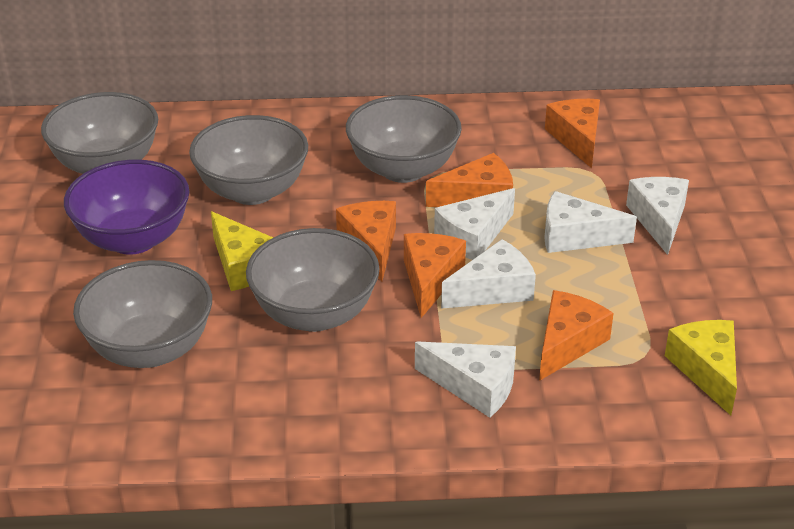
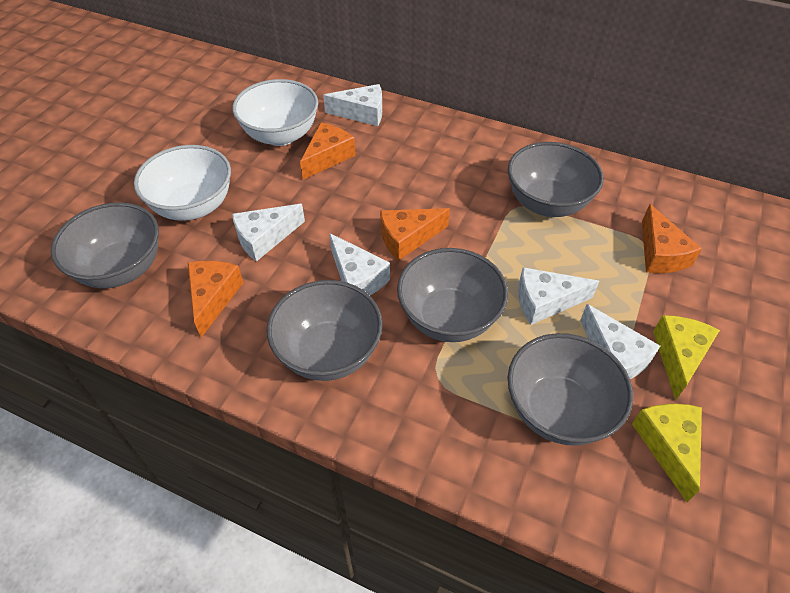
orange cheese: [336,201,396,281] [404,233,466,318] [426,153,513,207] [539,290,614,381] [545,99,600,168] = 5 -> [188,261,244,337] [300,123,356,179] [380,208,450,261] [642,204,702,273] = 4
purple bowl: [64,160,189,255] = 1 -> none = 0
white bowl: none = 0 -> [134,145,231,221] [232,79,318,146] = 2

